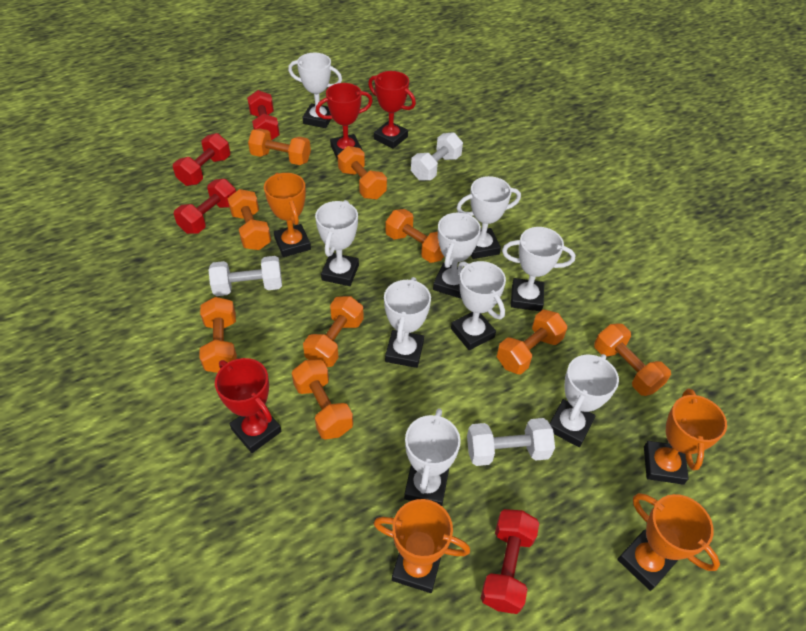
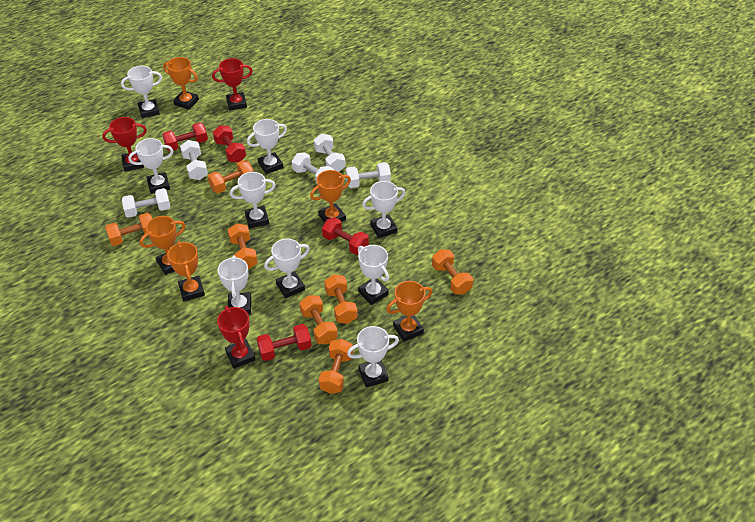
orange dumbbell: [200,297,237,373] [227,189,271,250] [248,129,311,165] [292,359,353,440] [303,296,364,367] [338,146,387,199] [385,209,444,263] [497,310,567,374] [594,323,671,396] = 9 -> [105,213,152,246] [207,160,254,193] [228,223,258,269] [300,295,338,344] [319,339,353,394] [324,274,358,324] [432,249,473,294] = 7
orange trophy: [264,173,311,257] [374,499,470,593] [617,493,720,591] [644,388,727,485] = 4 -> [140,216,186,275] [163,57,199,110] [167,241,205,301] [310,170,351,223] [386,281,432,342] = 5
white dumbbell: [209,256,282,296] [411,132,463,181] [467,418,555,466] = 3 -> [122,188,170,218] [180,140,208,180] [292,152,334,184] [314,134,346,172] [346,162,391,188] = 5

